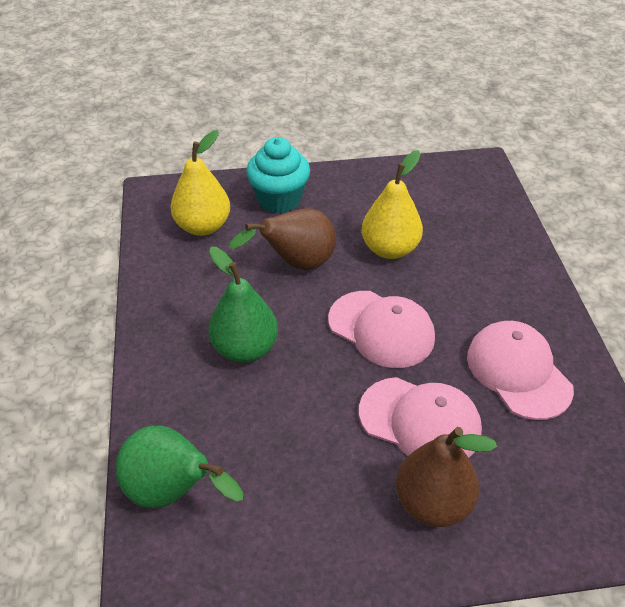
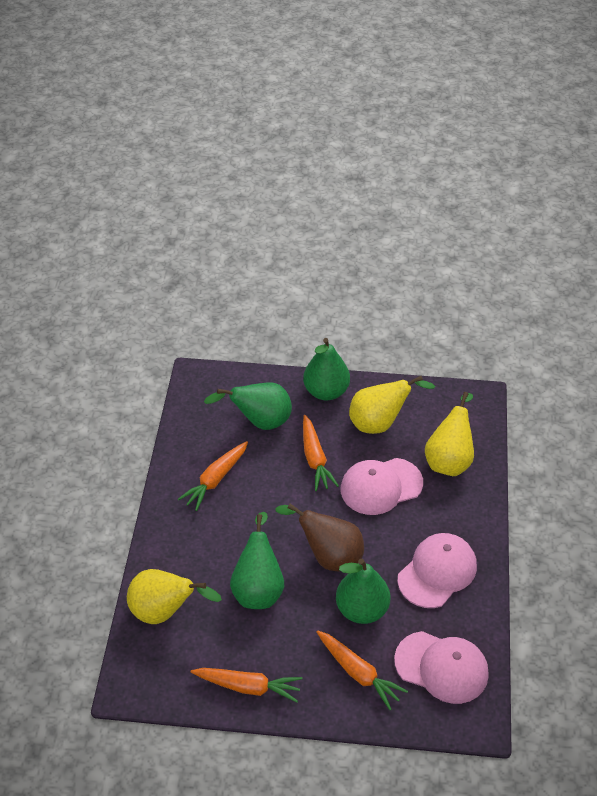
brown pear: [229,208,336,270] [396,427,497,527] = 2 -> [275,503,364,571] = 1
green pear: [116,426,243,508] [208,247,278,363] = 2 -> [204,383,292,430] [230,512,284,609] [303,338,350,401] [336,559,390,624] = 4
orange carrot: none = 0 -> [178,441,248,511] [191,668,302,702] [303,415,339,491] [317,631,408,710] = 4
turquoise cupcake: [246,137,310,213] = 1 -> none = 0
yellow pear: [171,130,230,236] [361,150,423,259] = 2 -> [127,569,222,624] [349,376,435,434] [425,392,474,476] = 3

